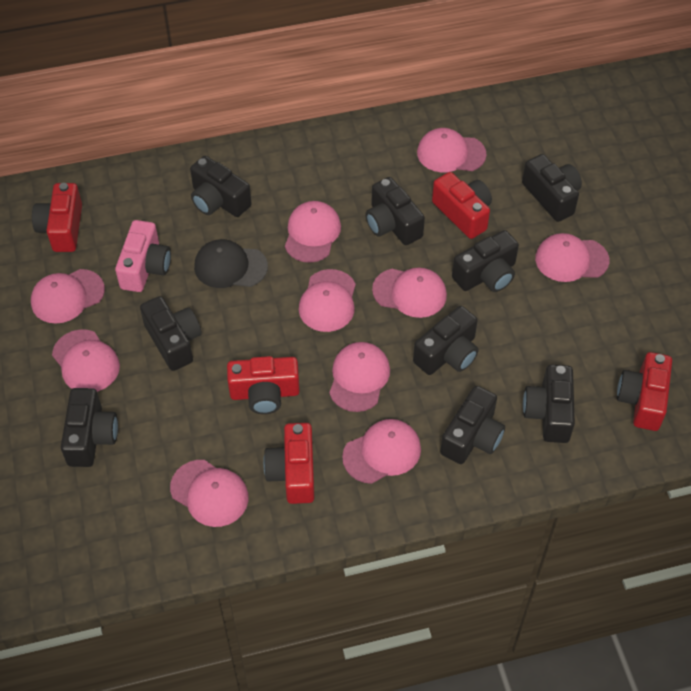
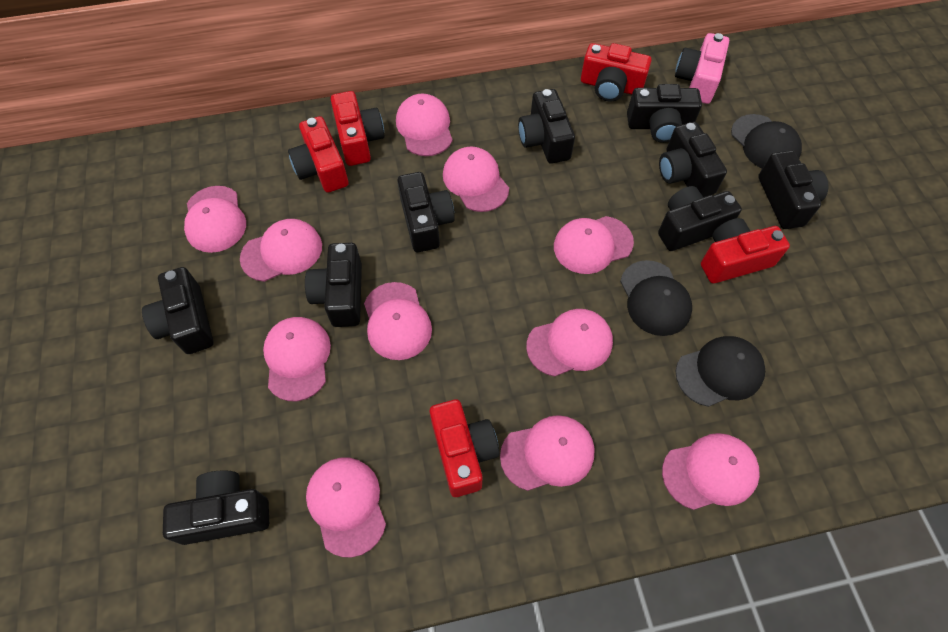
black cap: [194,239,268,288] = 1 -> [620,260,692,336] [676,336,765,407] [731,114,802,168] = 3
pink cap: [31,269,105,324] [52,329,120,392] [170,460,249,527] [285,201,341,263] [299,269,356,332] [329,342,390,412] [342,419,421,484] [372,268,447,318] [417,128,487,172] [535,233,609,282] = 10 -> [184,186,246,253] [240,219,322,282] [263,317,331,401] [306,458,386,558] [364,282,432,360] [396,93,453,156] [443,146,509,212] [500,415,595,491] [526,309,613,377] [554,216,634,274] [662,433,760,510] = 11

